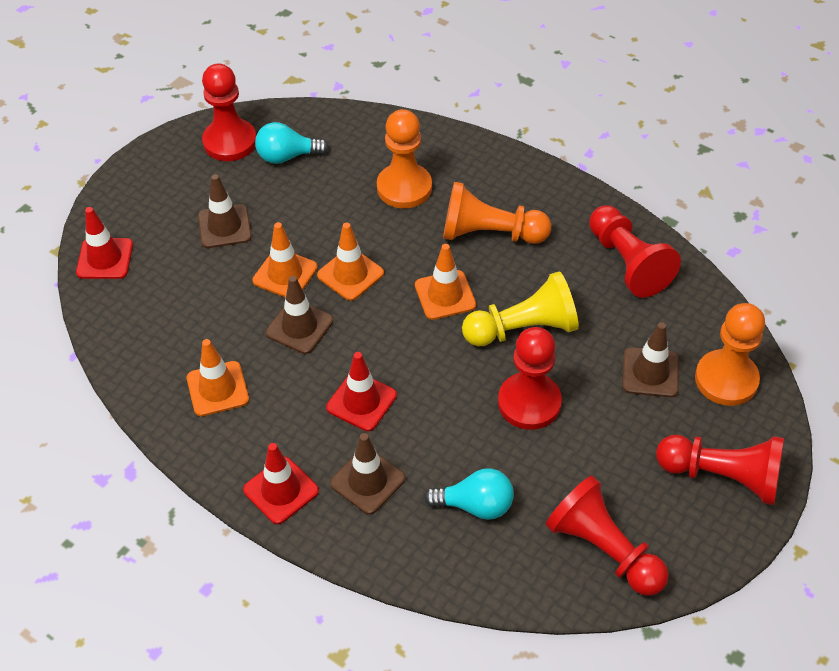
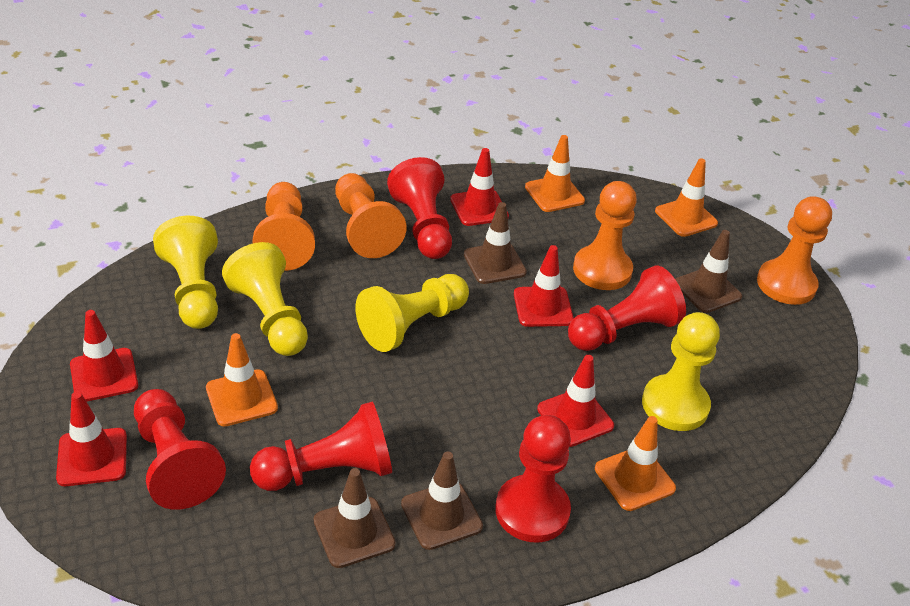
orange pawn: [377,109,432,209] [443,182,551,244] [695,303,765,406] = 3 -> [253,182,315,271] [335,173,406,258] [573,181,637,290] [757,196,832,305] = 4
red traffic cone: [76,207,133,279] [243,443,319,524] [326,352,397,431] = 3 -> [56,391,127,486] [70,310,138,402] [450,148,509,226] [514,245,574,327] [537,355,614,447] = 5
turquoise light bulb: [255,122,329,164] [424,468,514,520] = 2 -> none = 0
yellow pawn: [462,271,579,346] = 1 -> [153,216,218,329] [222,242,308,356] [355,274,469,352] [642,312,720,431] = 4

